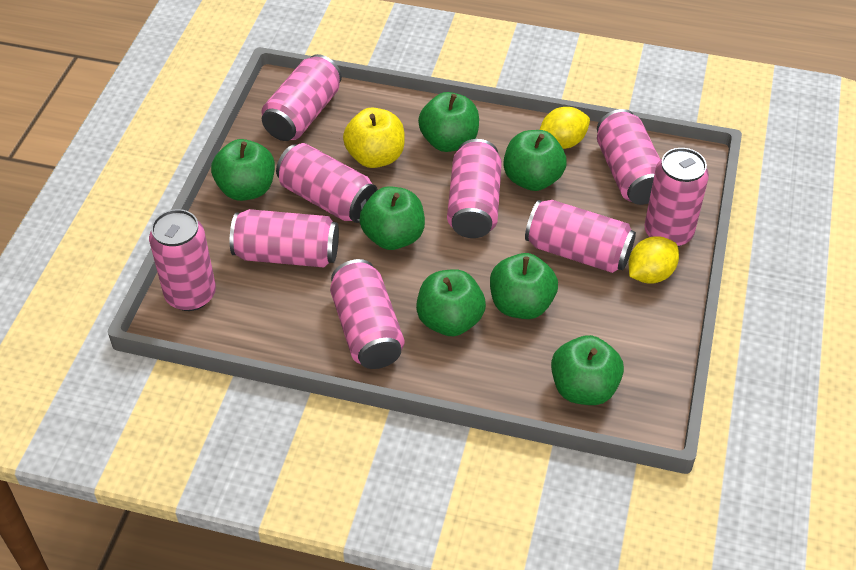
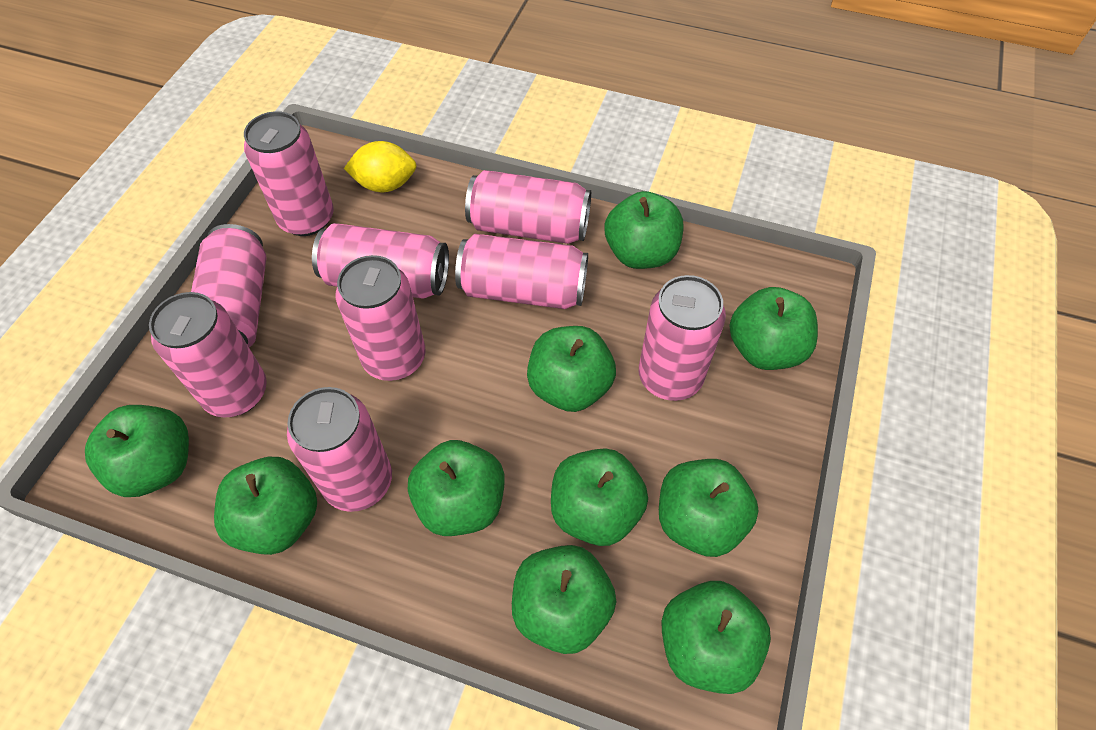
green apple: [211,139,275,201] [359,186,425,250] [416,269,486,336] [418,92,479,152] [490,253,558,319] [504,130,567,191] [551,335,624,405] = 7 -> [85,405,189,497] [214,457,317,555] [408,440,505,536] [512,545,616,654] [527,326,616,412] [551,448,648,546] [605,191,683,269] [659,459,759,557] [661,581,771,694] [729,287,818,370] = 10
yellow apple: [343,108,405,168] = 1 -> none = 0
yellow lemon: [540,107,590,149] [629,236,679,284] = 2 -> [344,141,417,192] = 1

